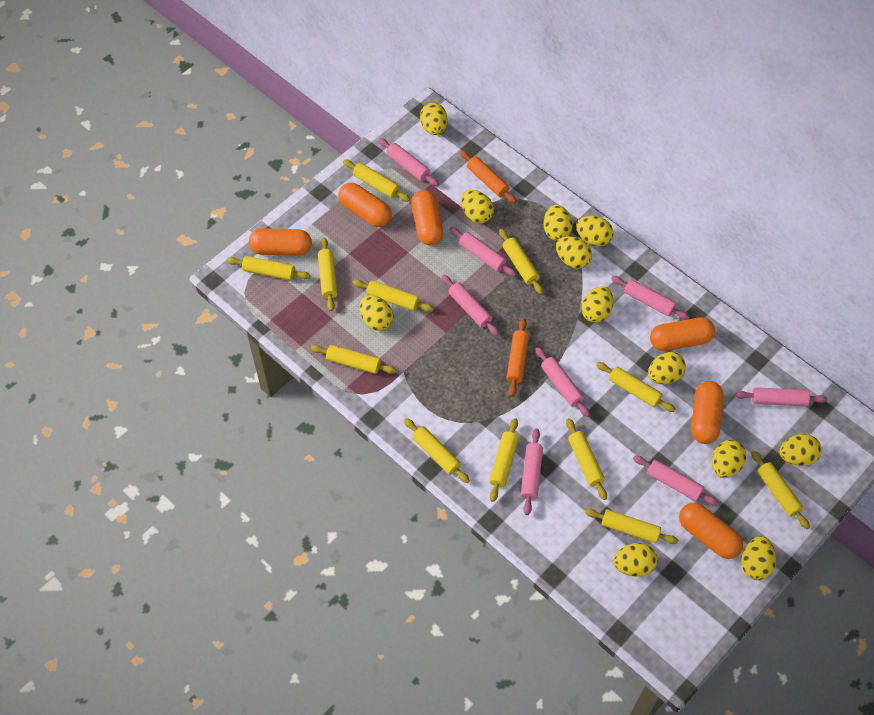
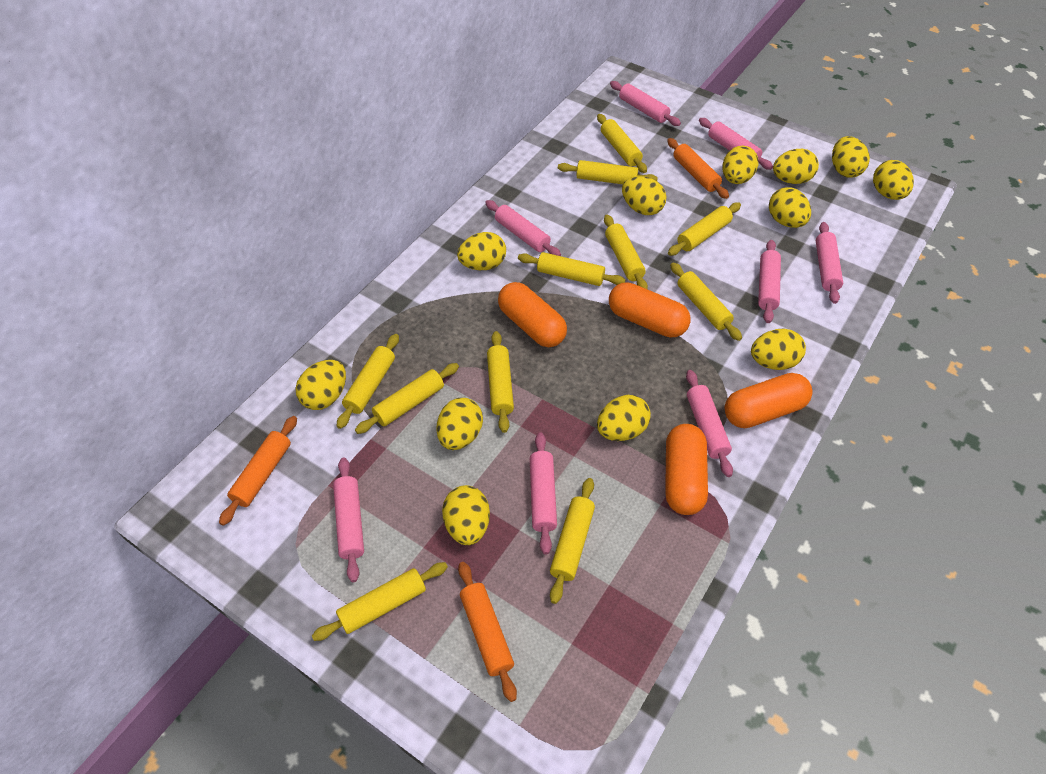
orange capsule: [249,228,312,256] [338,183,392,227] [411,190,443,246] [650,317,715,351] [679,503,743,559] [691,381,724,444] = 6 -> [498,282,567,347] [609,282,691,337] [665,424,708,515] [725,373,812,428] = 4
orange rolling pin: [460,150,517,203] [506,318,529,397] = 2 -> [219,416,297,526] [458,562,517,702] [667,138,729,199] = 3
yellow rolling pin: [227,256,310,280] [311,345,396,374] [318,238,338,311] [343,160,410,202] [353,280,434,312] [404,418,470,483] [489,418,519,502] [499,228,543,294] [566,418,607,500] [585,509,678,544] [596,362,675,412] [751,450,810,529] = 12 -> [312,562,448,641] [337,334,399,429] [355,363,459,434] [487,331,514,433] [518,252,625,286] [550,478,595,604] [558,160,658,184] [597,114,647,173] [604,215,648,289] [668,202,741,256] [670,262,742,341] = 11

